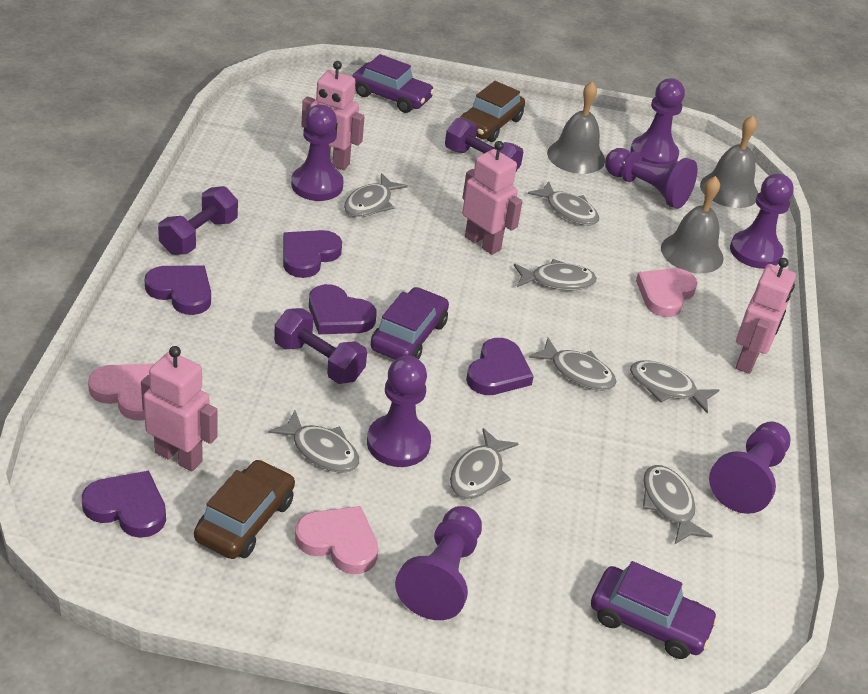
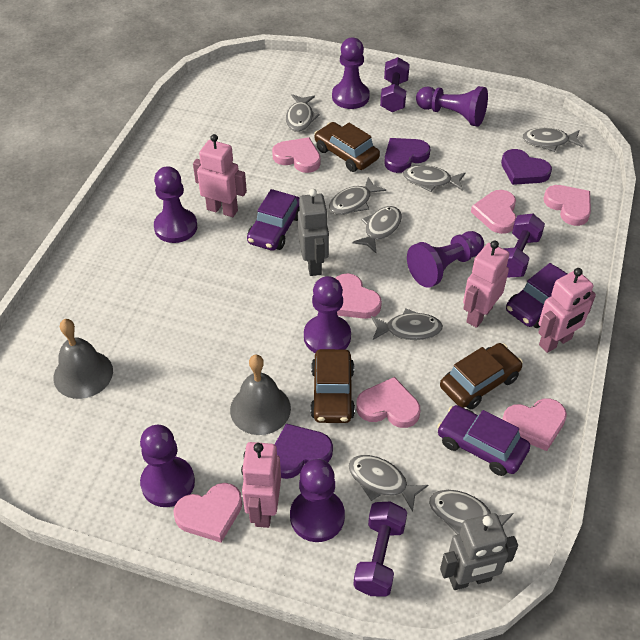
brown car: [194,459,295,559] [460,81,525,142] = 2 -> [310,349,355,423] [314,122,380,172] [440,343,523,410] = 3
grey bell: [547,81,605,174] [661,176,724,273] [700,115,759,208] = 3 -> [54,319,113,399] [230,355,291,435] = 2
grey robot: none = 0 -> [298,189,329,276] [440,513,518,590] = 2
pink heart: [88,363,154,420] [295,506,378,574] [636,268,698,317] = 3 -> [173,483,242,543] [272,137,321,173] [335,273,382,319] [356,377,420,428] [471,190,516,234] [503,398,567,451] [544,185,591,226] = 7
purple heart: [82,471,166,538] [144,266,211,315] [283,230,342,278] [309,284,377,334] [466,338,534,395] = 5 -> [275,424,333,479] [384,138,430,173] [501,149,552,185] = 3

